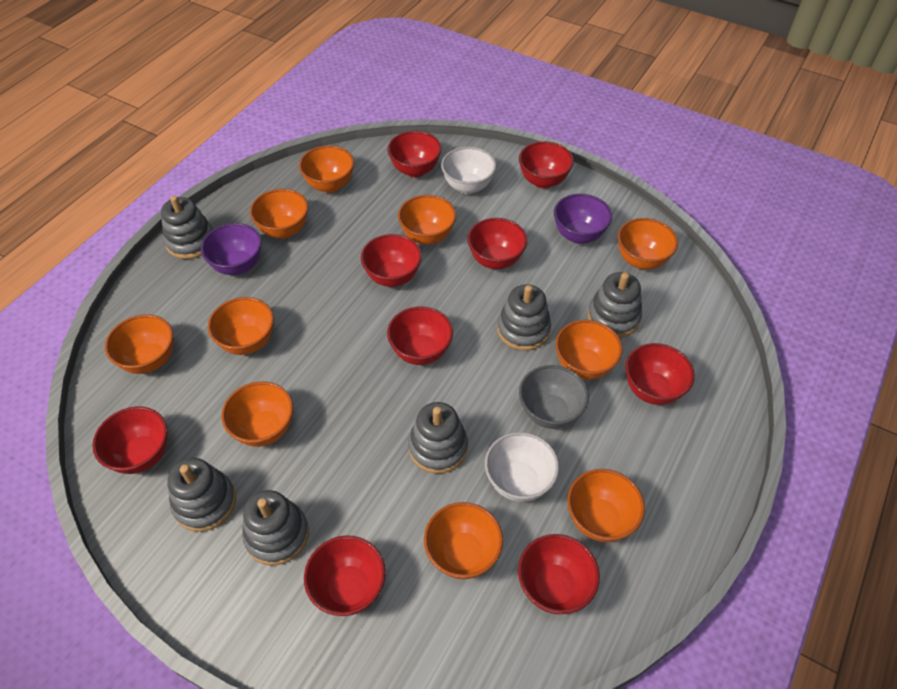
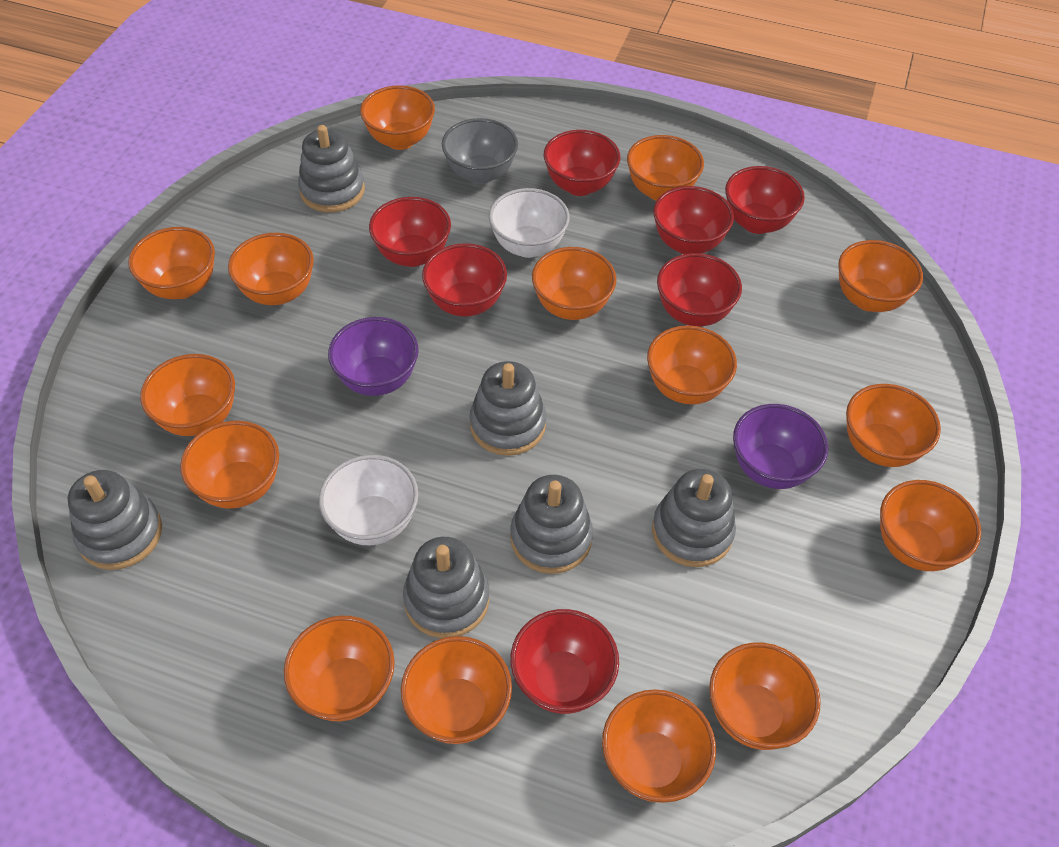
orange bowl: [105,314,173,374] [208,297,274,355] [222,381,293,447] [250,189,308,239] [299,145,354,193] [398,195,456,245] [424,502,503,579] [555,320,623,380] [567,469,645,542] [617,218,678,270] = 10 -> [128,227,215,299] [140,354,235,436] [180,421,279,509] [228,233,314,305] [284,616,395,721] [360,85,435,150] [401,636,512,744] [532,247,617,320] [602,689,716,803] [627,135,704,201] [647,325,737,405] [709,642,821,750] [838,240,923,312] [846,384,941,467] [880,480,981,571] = 15
red bowl: [92,406,168,474] [304,535,386,616] [361,234,422,287] [387,131,442,177] [387,306,453,365] [467,218,527,269] [518,534,600,614] [519,141,574,189] [625,343,695,405] = 9 -> [369,197,451,267] [422,243,507,317] [511,609,619,714] [544,130,620,196] [653,186,734,254] [657,253,742,327] [725,166,805,234] = 7

